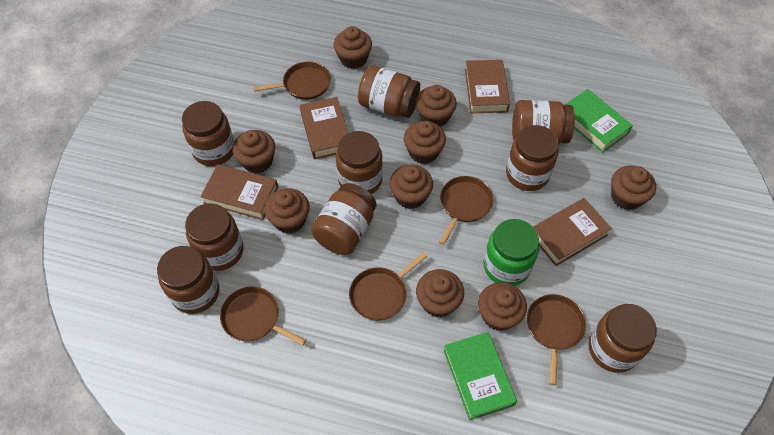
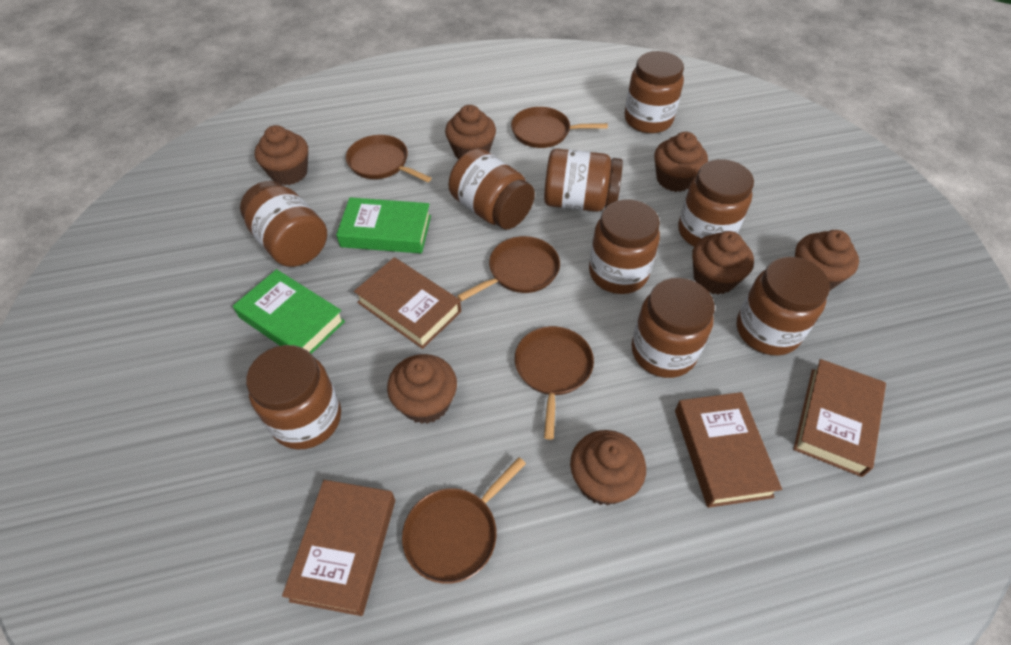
brown cupcake: [233,130,275,173] [264,188,310,234] [334,26,372,69] [389,164,433,209] [404,121,446,164] [416,85,457,127] [416,269,464,317] [478,282,527,331] [611,165,656,210] = 9 -> [255,125,308,185] [387,354,457,424] [445,105,496,159] [570,430,646,506] [654,132,708,192] [692,231,754,295] [795,230,859,290] = 7
green jar: [484,219,539,286] = 1 -> none = 0

